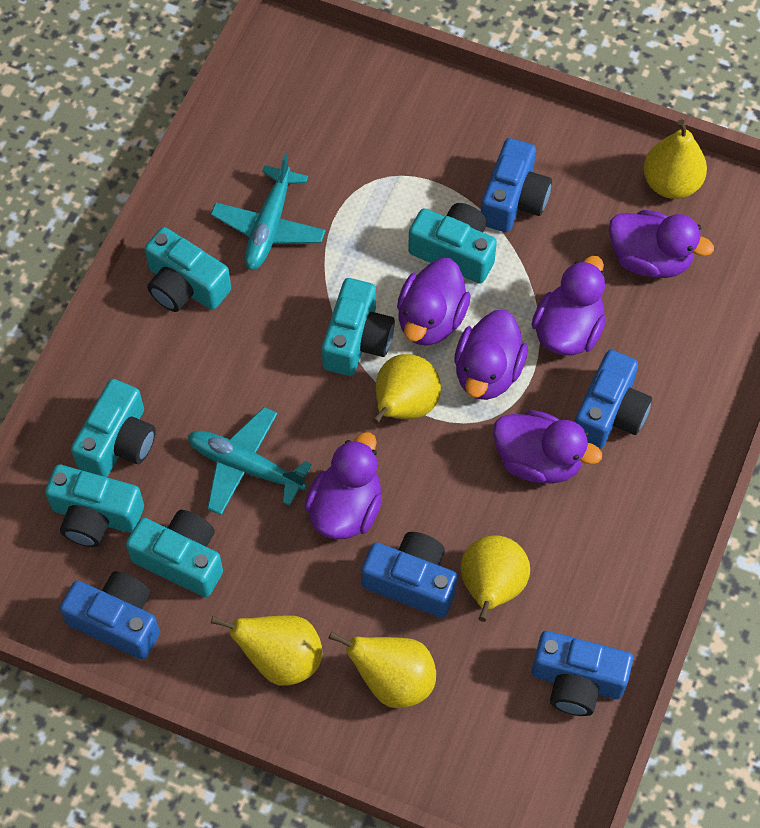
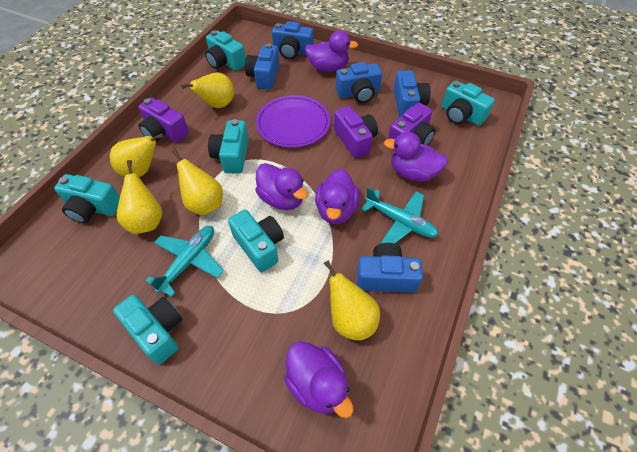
purple camera: none = 0 -> [139,97,189,143] [334,106,378,158] [388,103,435,145] = 3
purple duck: [304,432,382,540] [397,258,471,346] [454,310,528,400] [493,410,602,484] [532,256,606,355] [609,210,714,278] = 6 -> [255,163,308,210] [284,341,354,418] [305,30,358,72] [315,169,360,224] [384,132,448,182] = 5
purple plate: none = 0 -> [256,95,331,148] = 1

